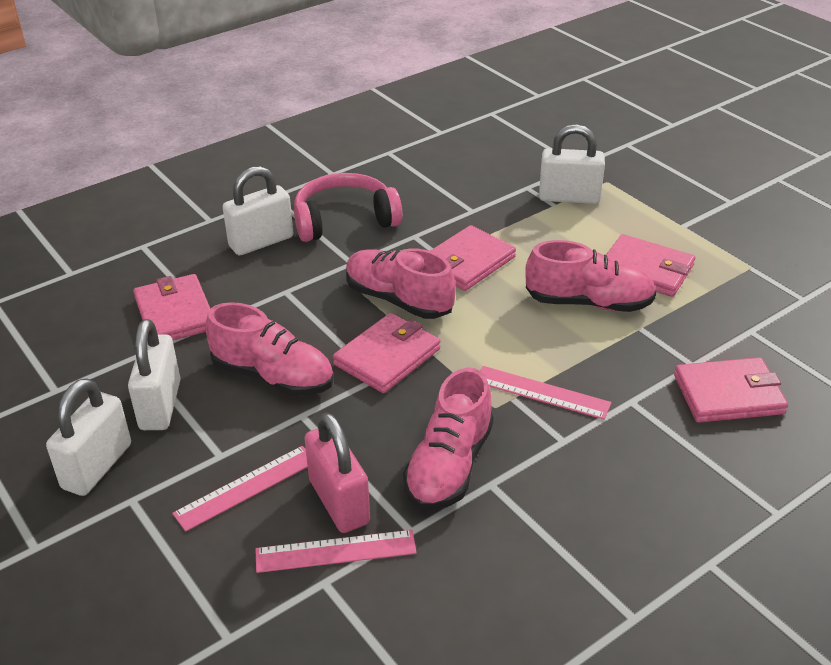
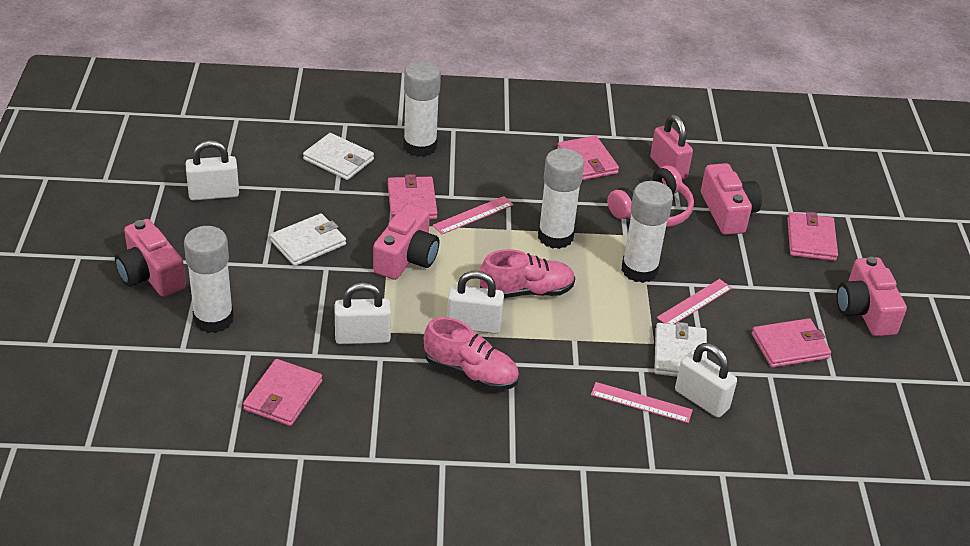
pink camera: none = 0 -> [115,219,186,297] [373,204,439,280] [701,163,762,235] [837,257,907,336] = 4
pink shoe: [206,302,334,396] [346,248,456,319] [403,368,494,510] [525,240,656,312] = 4 -> [424,317,519,391] [480,249,575,298] = 2
white glue stick: none = 0 -> [184,226,234,333] [403,61,441,157] [538,148,584,249] [621,181,673,283] = 4
white wallet: none = 0 -> [270,213,346,266] [303,133,374,180] [654,322,707,377] = 3

